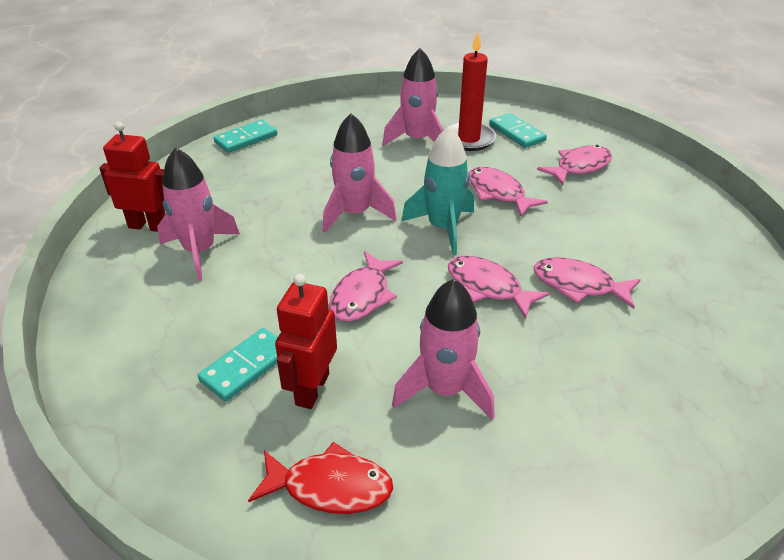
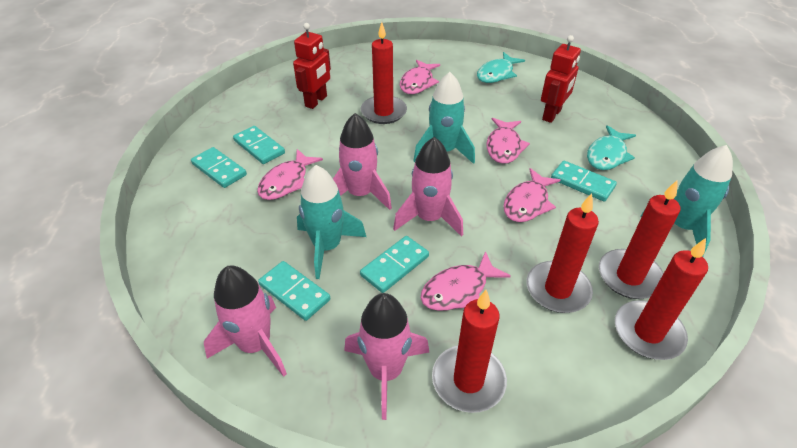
red candle: [444,32,496,151] = 1 -> [361,22,407,124] [432,290,507,413] [527,193,599,313] [599,181,680,299] [615,238,708,360] = 5
red fish: [248,442,393,514] = 1 -> none = 0
turquoise domino: [198,328,278,402] [214,120,277,153] [489,113,547,148] = 3 -> [191,147,247,188] [233,126,285,164] [258,261,330,321] [360,236,429,293] [551,161,617,202] = 5
turquoise fish: none = 0 -> [477,52,525,83] [587,125,636,170] = 2
turquoise rocket: [401,126,474,255] = 1 -> [297,165,366,279] [413,72,475,164] [641,145,733,257] = 3

